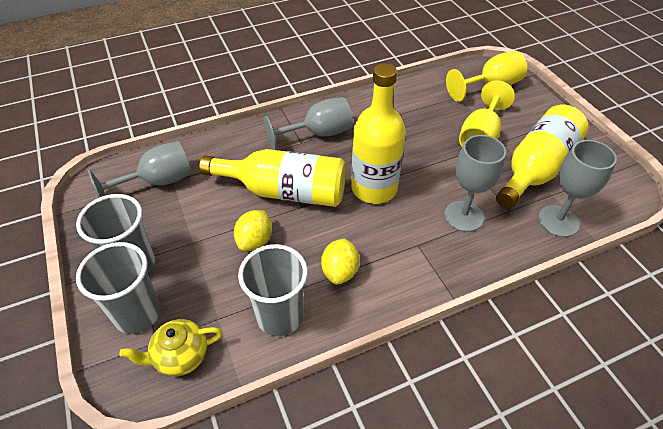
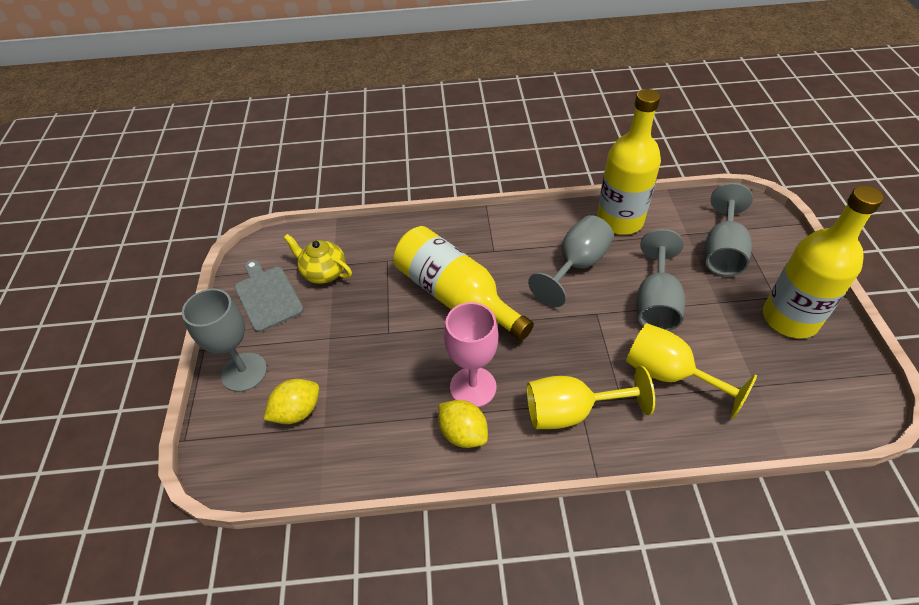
grey cup: [76,194,155,273] [76,242,161,334] [238,244,308,336] = 3 -> none = 0
grey cutting board: none = 0 -> [235,260,304,332] = 1
pink goblet: none = 0 -> [444,302,498,407] = 1

